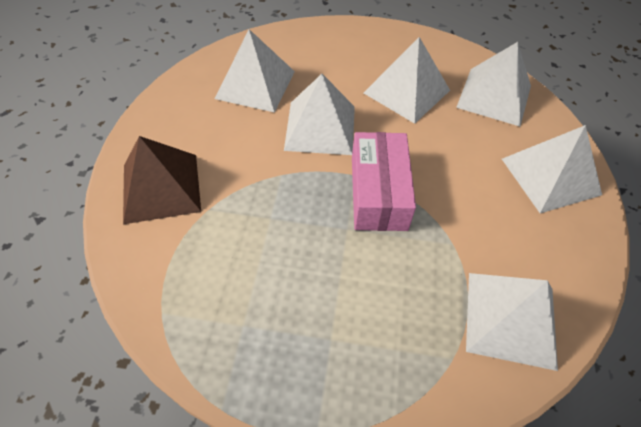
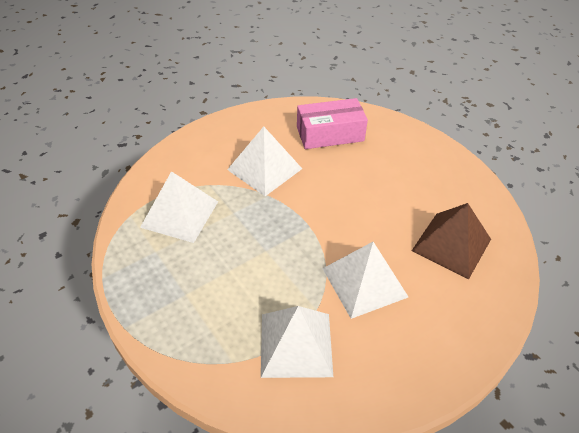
white pyramid: [215,29,295,113] [284,74,355,155] [364,37,450,124] [456,42,531,126] [466,273,558,371] [502,125,602,213] = 6 -> [140,171,218,243] [227,127,302,196] [261,306,333,378] [322,242,408,319] = 4

